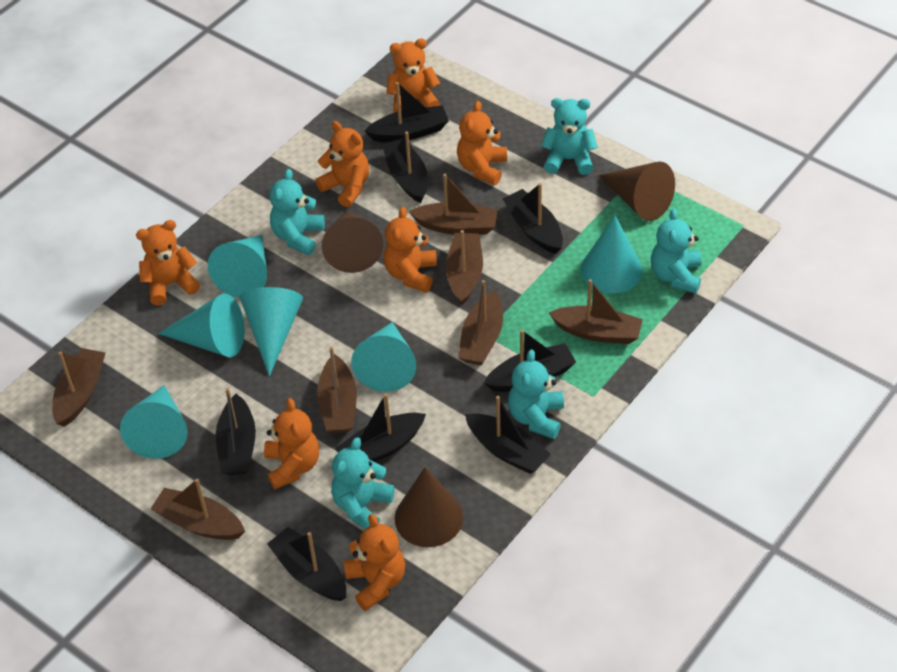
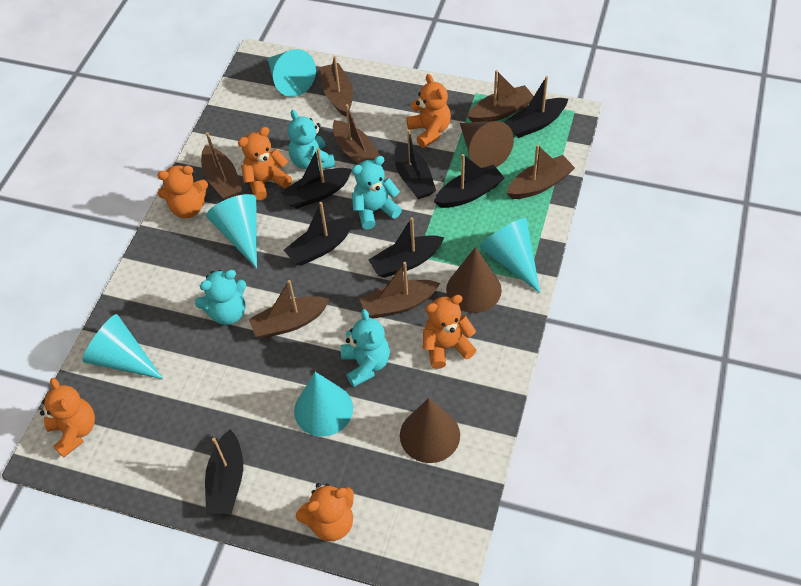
black boat: [216,388,256,475] [267,527,346,601] [335,393,426,462] [365,82,449,142] [382,131,428,203] [465,396,551,474] [484,329,576,392] [502,183,563,254] = 8 -> [205,429,243,514] [280,148,352,209] [284,202,354,266] [368,217,444,278] [395,129,436,199] [434,154,504,208] [504,76,568,138] = 7
orange teddy bear: [136,220,200,306] [264,398,319,490] [315,121,369,207] [344,514,405,611] [384,207,437,293] [386,38,440,113] [457,101,507,185] = 7 -> [40,378,95,458] [157,165,208,218] [238,127,292,201] [296,483,354,541] [406,74,451,148] [423,295,476,369] = 6
turquoise cone: [120,385,188,459] [158,294,245,357] [208,235,267,298] [239,287,303,376] [351,322,416,392] [581,216,643,293] = 6 -> [82,314,163,379] [206,194,257,268] [267,49,316,97] [294,372,353,437] [479,218,540,293] = 5
turquoise teddy bear: [269,169,325,255] [331,437,395,529] [508,350,564,439] [541,98,598,175] [651,208,702,294] = 5 -> [195,270,246,325] [288,110,335,170] [341,309,390,387] [352,156,402,229] = 4

